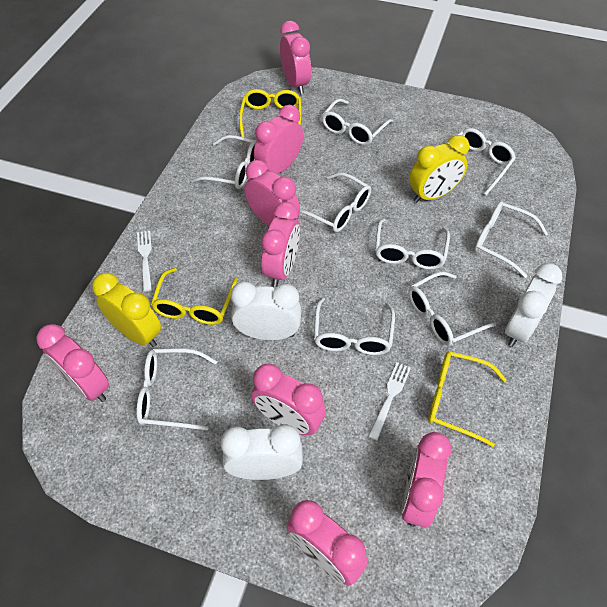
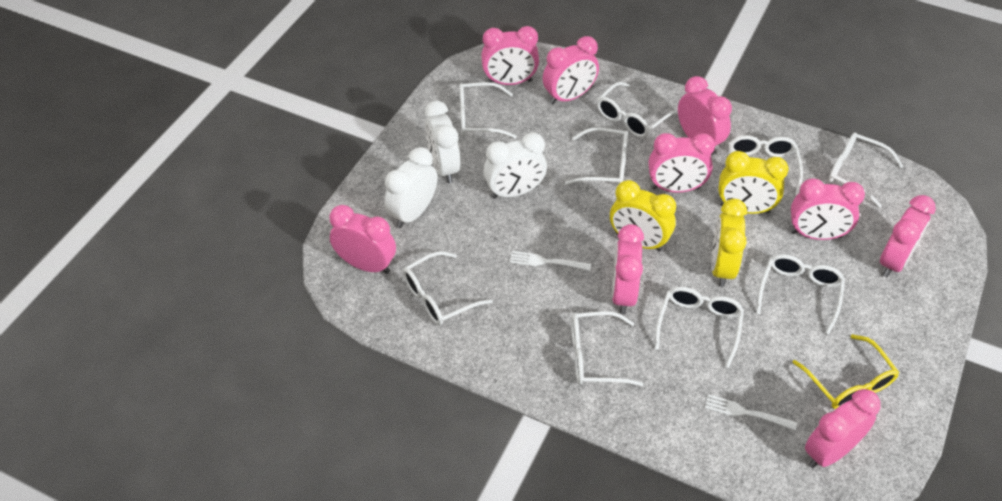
pink clock: [37,324,109,402] [244,160,300,226] [251,364,326,435] [254,105,303,174] [261,202,300,287] [280,21,311,94] [287,500,368,586] [401,432,452,528] = 8 -> [330,205,396,274] [481,26,539,85] [543,36,599,105] [612,224,644,314] [649,133,715,193] [678,76,732,155] [791,178,865,240] [805,389,881,468] [880,195,936,277] = 9
yellow clock: [92,273,161,347] [409,135,470,203] = 2 -> [610,180,676,252] [711,198,747,287] [718,151,789,214] = 3
yellow glasses: [151,268,238,325] [239,89,302,138] [428,351,507,447] = 3 -> [792,334,899,409] = 1

